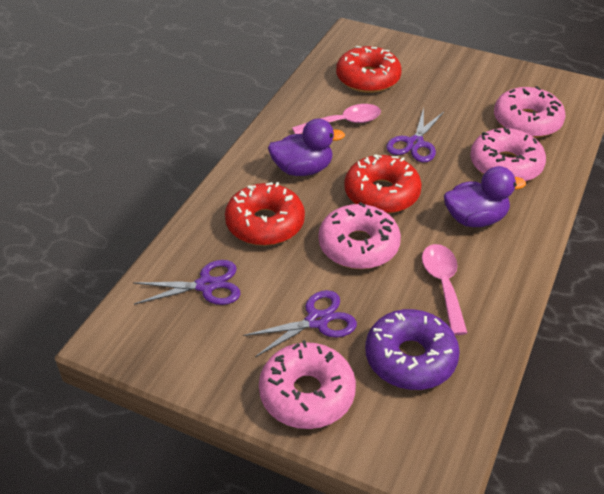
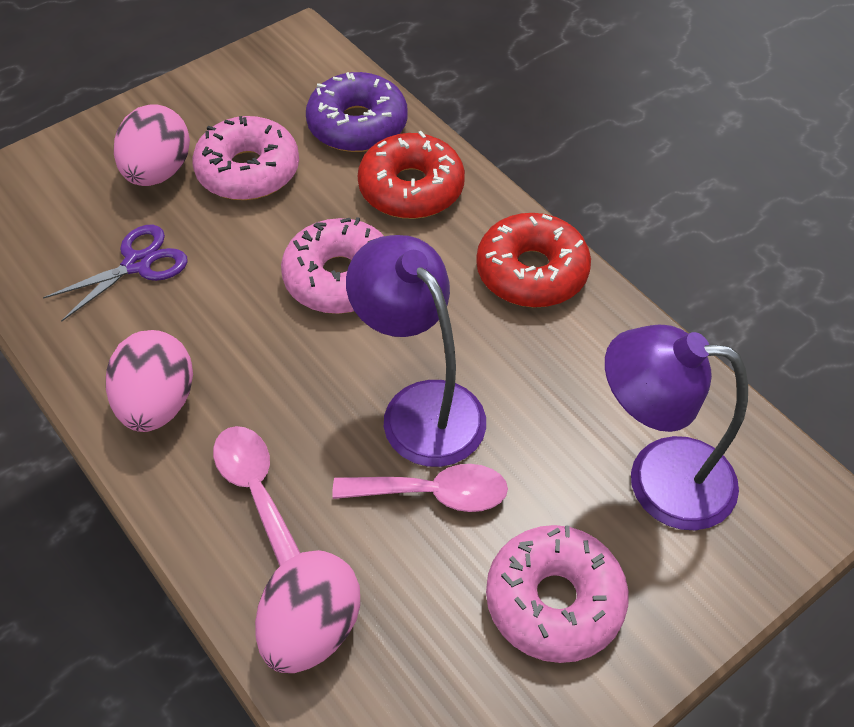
pink donut: [259,340,356,429] [318,202,401,269] [470,128,546,182] [494,86,565,138] = 4 -> [192,116,299,200] [281,217,384,314] [486,525,629,663] = 3
pink egg: none = 0 -> [106,330,193,432] [114,104,190,186] [255,550,360,673] = 3
purple duck: [268,119,345,176] [444,166,526,227] = 2 -> none = 0
purple lamp: none = 0 -> [346,235,486,467] [605,325,748,530] = 2
purple scissors: [133,260,241,305] [243,290,357,357] [386,108,444,162] = 3 -> [43,225,188,322] = 1
red donut: [225,182,305,246] [336,46,402,93] [344,154,422,214] = 3 -> [358,131,465,219] [476,213,591,308] = 2

